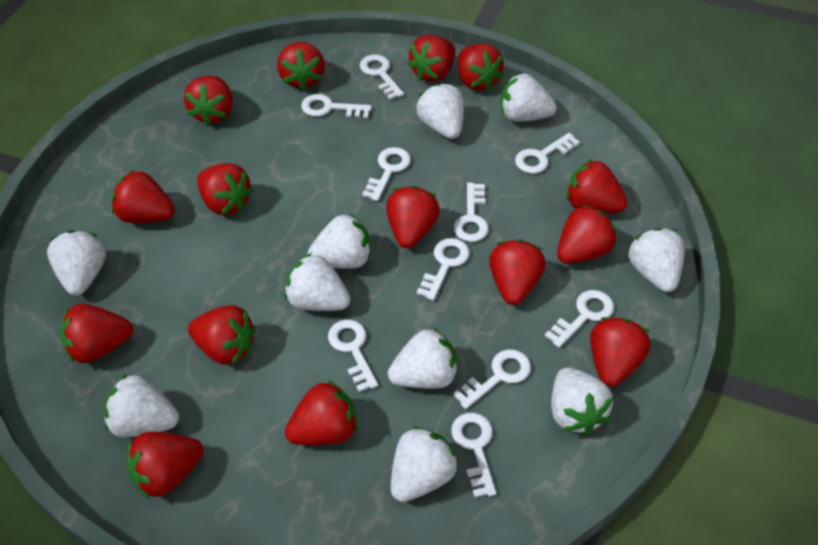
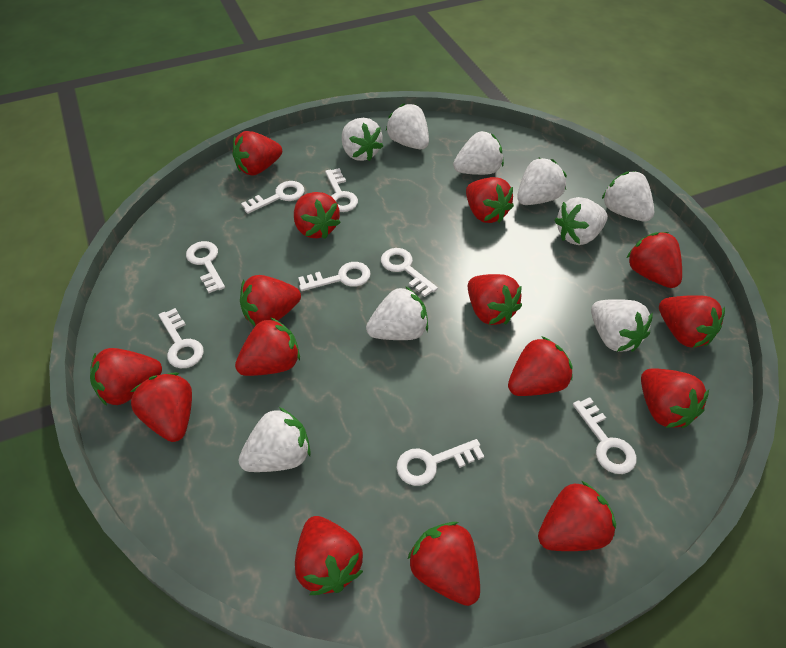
white key: [301,94,372,118] [328,319,378,392] [360,55,404,100] [362,147,411,201] [417,238,469,301] [451,413,496,498] [453,349,531,409] [454,183,489,242] [515,133,580,174] [545,290,614,348] = 10 -> [159,308,204,368] [186,241,225,293] [241,181,304,214] [298,262,371,291] [325,168,358,212] [381,248,438,297] [396,439,484,486] [573,397,637,474] = 8
white strawberry: [47,230,106,296] [104,374,179,437] [284,253,350,311] [307,213,371,269] [388,327,458,389] [391,426,458,502] [417,83,464,139] [501,73,557,122] [551,368,613,435] [627,228,685,292] = 10 -> [238,407,311,472] [342,118,383,161] [366,286,428,340] [386,104,429,149] [453,131,504,175] [517,157,567,205] [555,197,608,245] [591,299,653,352] [602,171,654,221] = 9

